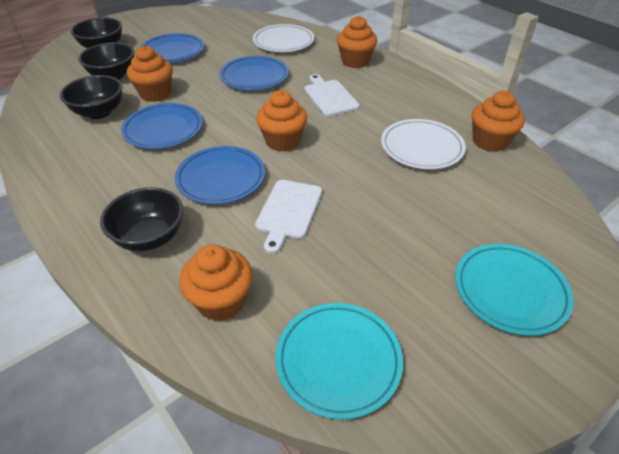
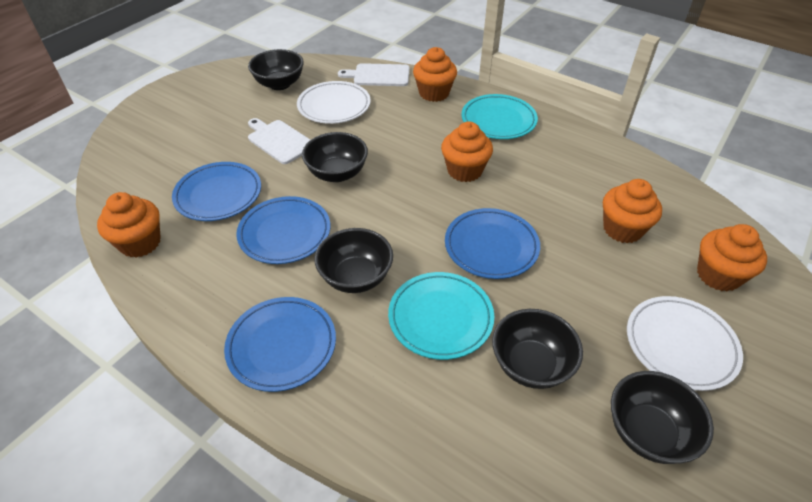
black bowl: [60,75,123,119] [71,17,122,48] [78,42,135,80] [100,187,183,251] = 4 -> [248,49,304,90] [302,132,368,182] [314,228,393,293] [492,309,583,389] [611,371,714,464] = 5

